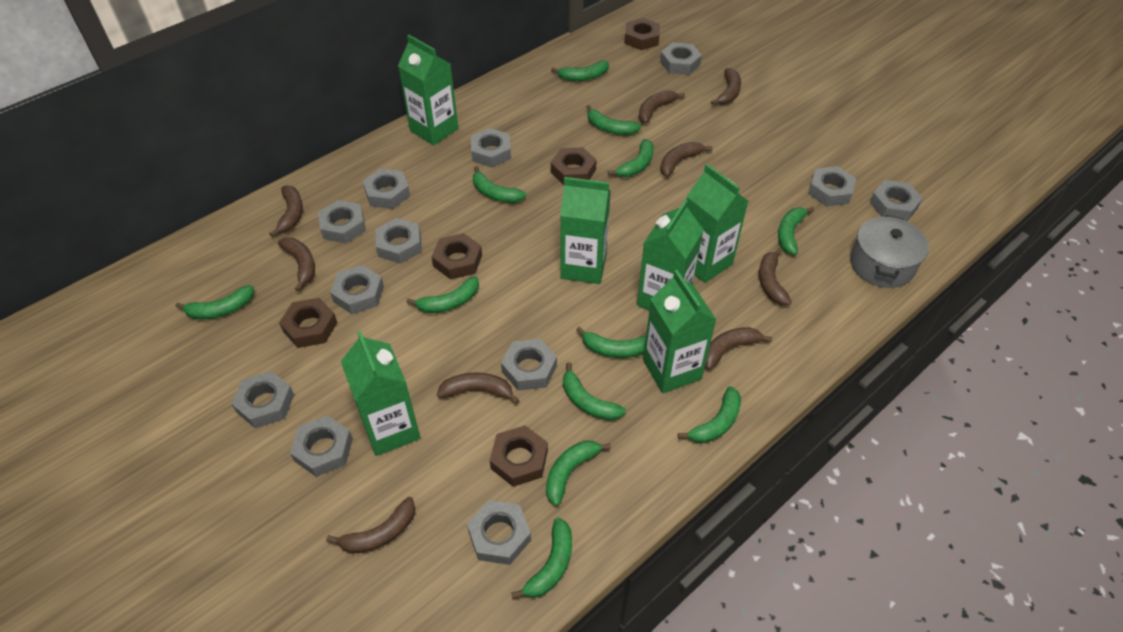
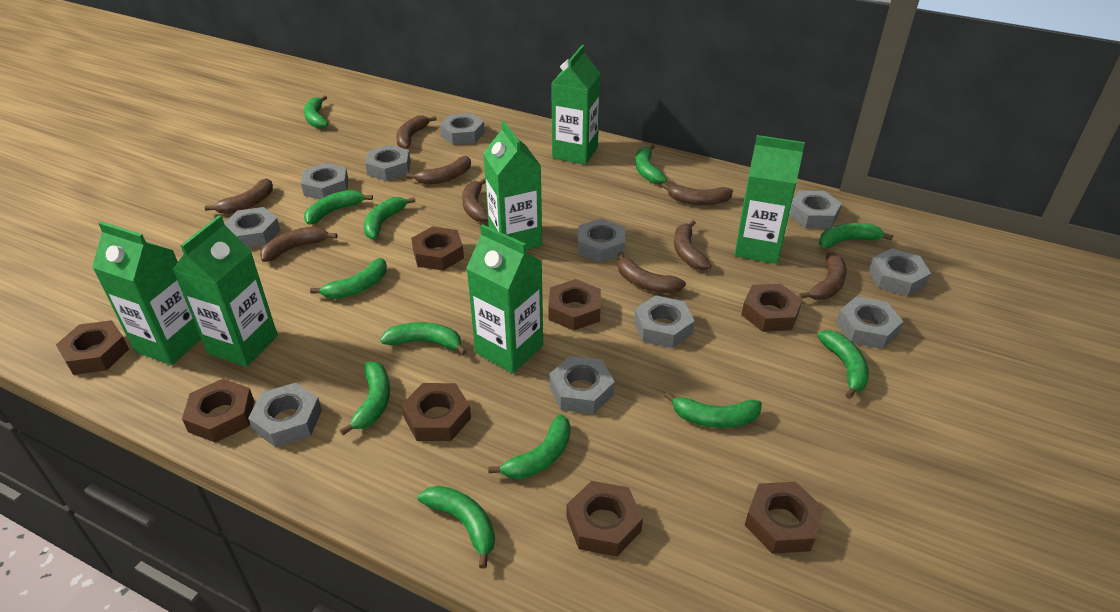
brown nut: [279,298,338,348] [432,233,482,280] [490,425,548,487] [551,147,597,185] [625,18,660,50] = 5 -> [56,320,129,375] [182,379,255,443] [401,383,471,441] [411,227,464,271] [548,279,601,331] [567,481,643,557] [741,284,802,332] [745,482,824,554] = 8
grey nut: [231,371,294,428] [290,415,353,477] [318,200,366,244] [330,265,384,314] [363,169,410,209] [376,218,422,264] [467,500,531,565] [471,128,511,168] [501,339,557,391] [660,42,702,75] [808,166,856,207] [869,180,923,221] = 12 -> [224,207,280,248] [248,383,322,447] [301,163,349,200] [365,145,411,181] [440,113,485,145] [549,356,615,414] [578,218,625,263] [634,295,695,348] [789,191,842,228] [836,296,903,349] [869,248,931,296] = 11
grey pot: [850,215,929,288] = 1 -> none = 0

